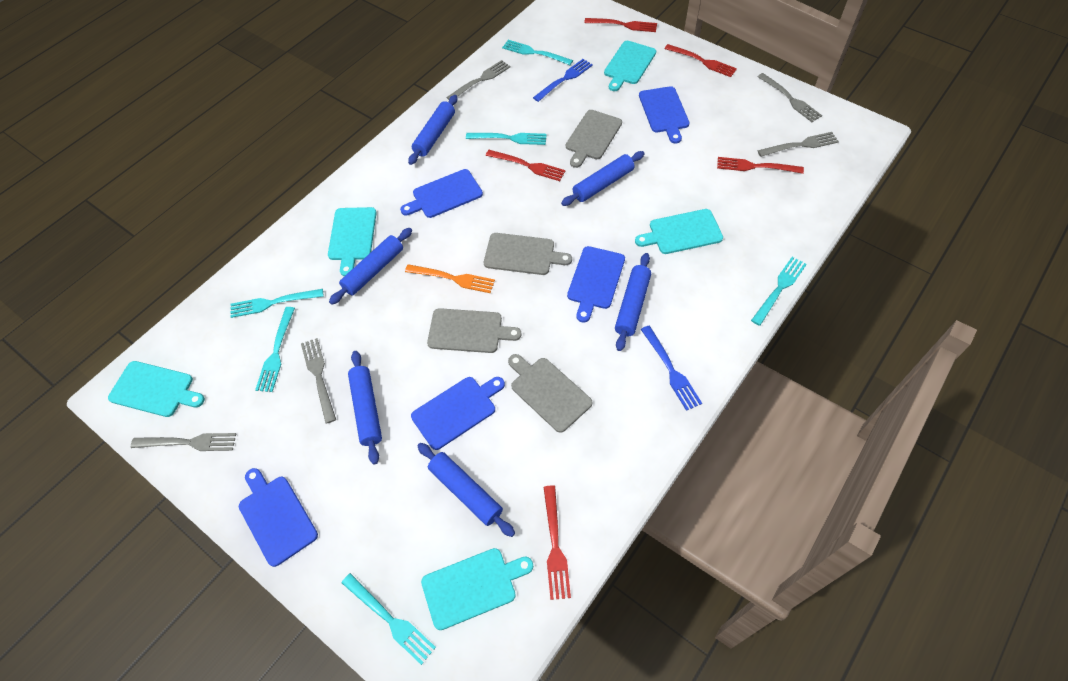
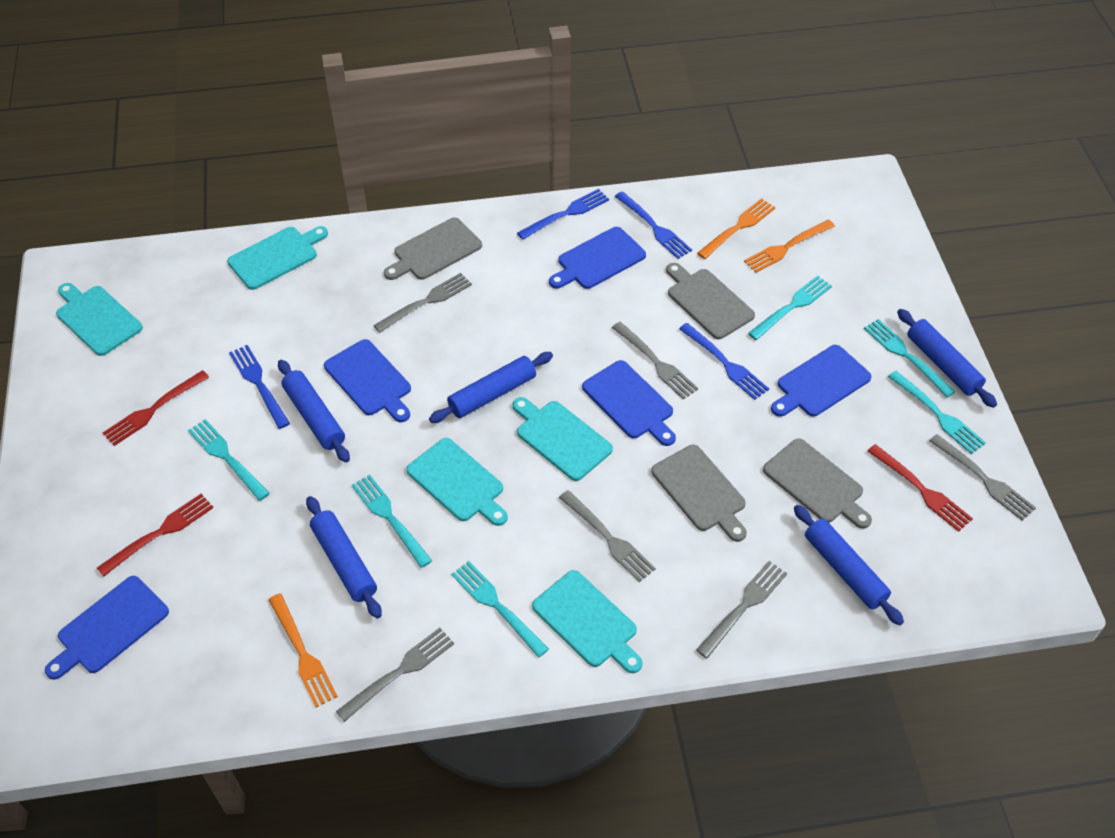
blue fork: [533,59,593,102] [641,326,702,411] = 2 -> [229,345,290,429] [517,189,609,240] [615,191,692,259] [679,323,769,400] = 4
blue rolling pin: [329,228,412,305] [348,351,382,465] [408,95,458,165] [417,443,515,537] [561,151,645,206] [615,253,651,351] = 6 -> [278,360,350,462] [306,496,382,618] [429,352,553,423] [794,505,904,626] [897,309,997,408] = 5
grey fork: [131,433,236,451] [301,338,336,424] [446,60,511,100] [757,132,839,157] [758,73,822,122] = 5 -> [336,628,454,722] [373,273,472,333] [559,490,656,582] [612,322,698,399] [696,561,787,659] [930,434,1036,521] = 6
orange fork: [405,264,495,293] = 1 -> [268,593,338,707] [697,198,775,259] [744,220,835,273] = 3
red fork: [486,150,566,181] [544,485,571,600] [584,18,657,32] [664,44,737,77] [717,157,804,174] = 5 -> [97,494,214,577] [103,370,209,446] [868,444,973,532] = 3

